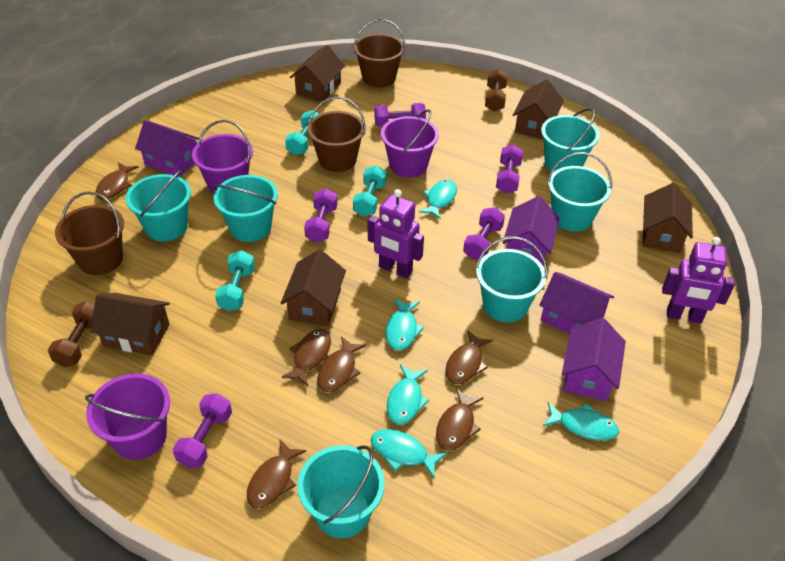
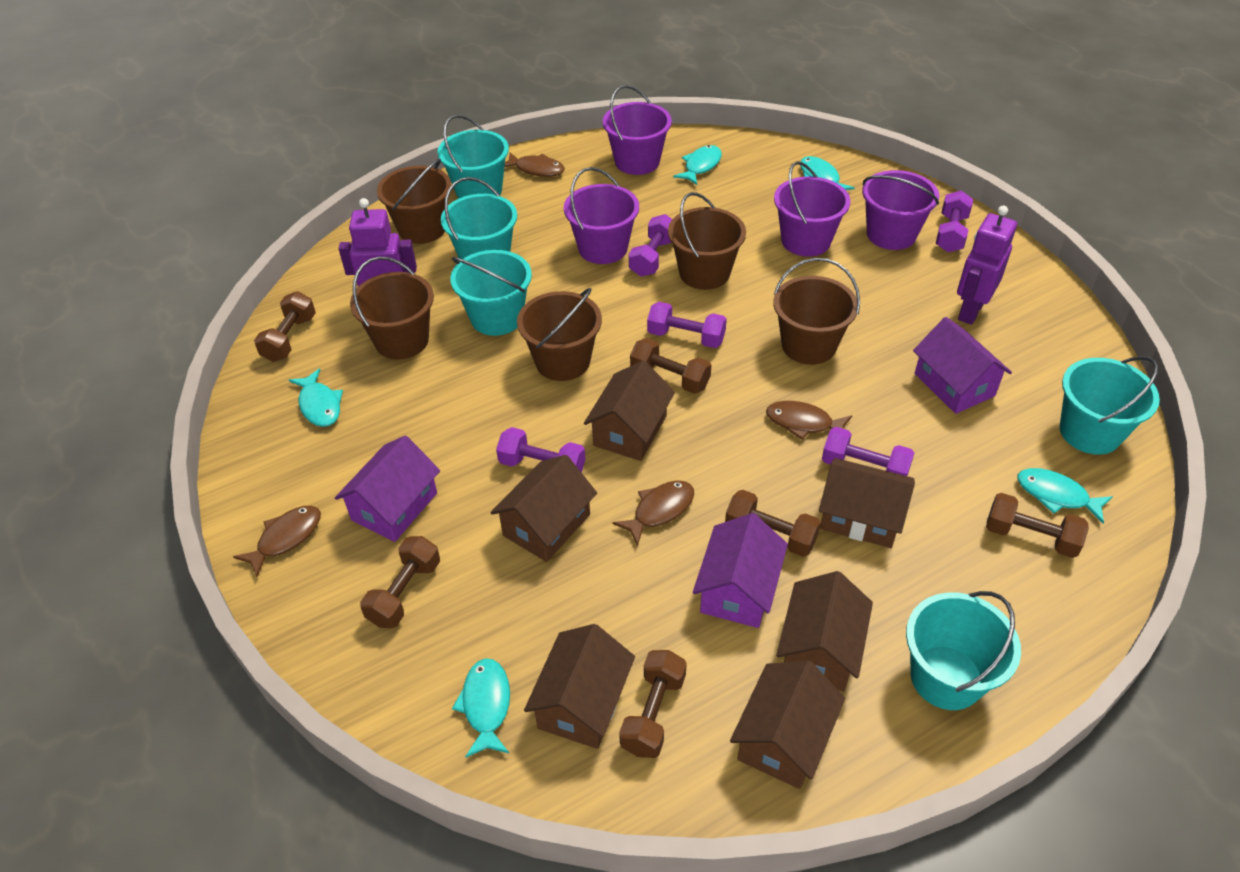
brown bucket: [55,192,124,275] [307,97,366,172] [354,19,405,87] = 3 -> [350,257,434,360] [377,158,451,244] [517,288,602,381] [668,192,746,290] [773,258,860,365] = 5
brown dumbbell: [48,301,95,367] [485,69,507,112] = 2 -> [254,291,316,362] [360,536,440,628] [619,650,687,758] [630,338,711,394] [725,490,821,557] [986,493,1089,558] = 6
brown fish: [96,162,139,200] [247,439,306,508] [282,329,331,386] [317,336,366,392] [436,388,483,451] [446,330,493,384] = 6 -> [233,506,321,577] [505,152,565,177] [613,481,694,546] [766,401,852,440] = 4
brown house: [90,293,170,356] [281,249,346,326] [290,45,345,102] [513,79,564,140] [643,183,693,253] = 5 -> [490,455,597,562] [524,624,635,749] [584,360,675,461] [730,660,845,789] [776,571,873,692] [819,458,915,548] = 6
purple bucket: [85,373,170,460] [192,120,253,194] [381,109,439,178] = 3 -> [564,167,639,264] [603,85,672,175] [774,161,850,257] [862,170,939,250] = 4
purple house: [135,120,199,177] [503,196,560,266] [539,272,614,334] [562,318,626,401] = 4 -> [335,435,440,542] [693,513,788,628] [913,317,1012,414] = 3
turquoise bucket: [126,170,191,241] [213,175,278,242] [297,445,385,538] [475,237,547,322] [541,108,600,172] [547,152,612,231] = 6 -> [438,115,509,199] [441,177,517,259] [450,250,532,336] [906,591,1021,710] [1060,356,1160,455] = 5
turquoise dumbbell: [215,250,255,311] [285,110,319,155] [353,165,387,217] = 3 -> none = 0

